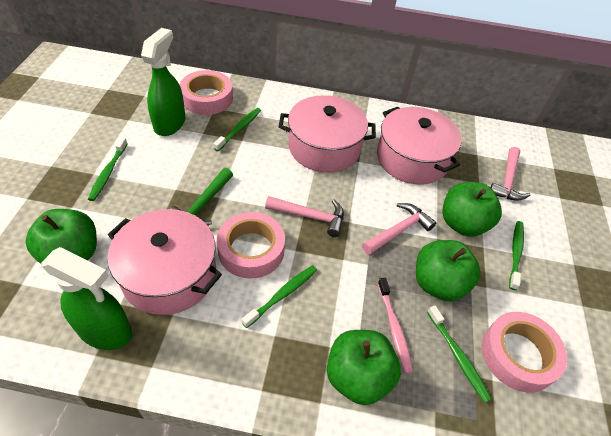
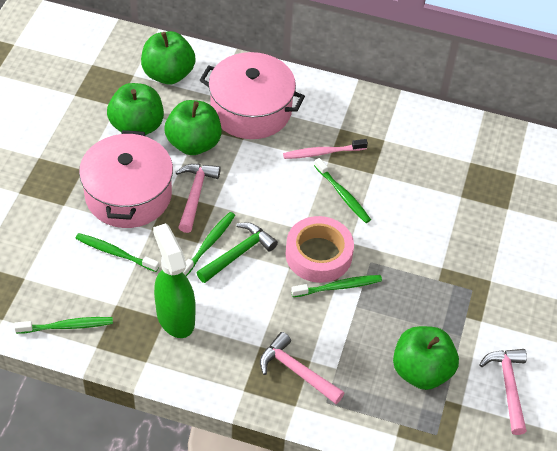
green spray bottle: [41,247,132,350] [141,28,186,136] = 2 -> [153,223,195,338] = 1
pink pot: [107,209,222,315] [279,95,376,172] [377,106,462,184] = 3 -> [79,130,173,228] [200,52,305,139] = 2
pink tape: [180,70,233,115] [217,212,285,279] [482,312,567,393] = 3 -> [286,216,354,283] = 1

